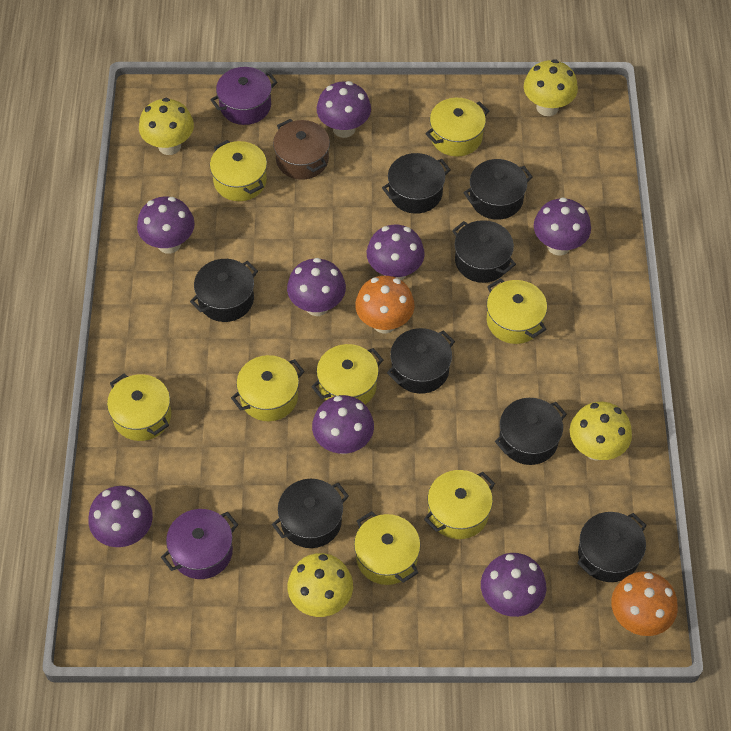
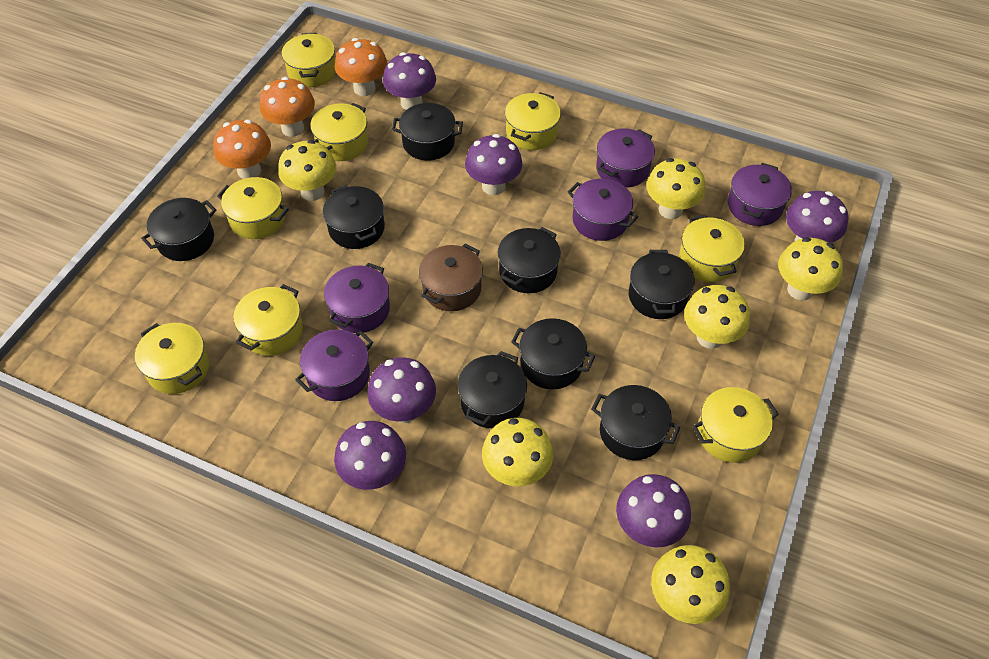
orange mushroom: [355,276,414,333] [611,571,678,636] = 2 -> [213,120,271,179] [260,77,315,137] [335,38,388,96] = 3
purple mushroom: [88,486,153,547] [137,196,195,254] [287,258,346,316] [312,395,374,454] [317,81,371,138] [367,225,425,281] [481,553,546,617] [534,198,591,256] = 8 -> [334,421,406,490] [367,357,436,423] [383,52,436,110] [465,134,522,195] [616,474,691,548] [786,191,848,243] = 6
purple pot: [161,509,238,579] [210,67,278,125] = 2 -> [295,329,373,401] [324,263,390,333] [568,179,638,241] [596,128,655,188] [728,163,792,226] = 5
yellow mushroom: [139,98,194,155] [288,553,353,617] [524,59,578,116] [570,402,632,461] = 4 -> [278,140,336,201] [482,418,553,486] [646,158,705,219] [651,545,730,624] [684,285,750,349] [778,237,843,300] = 6

